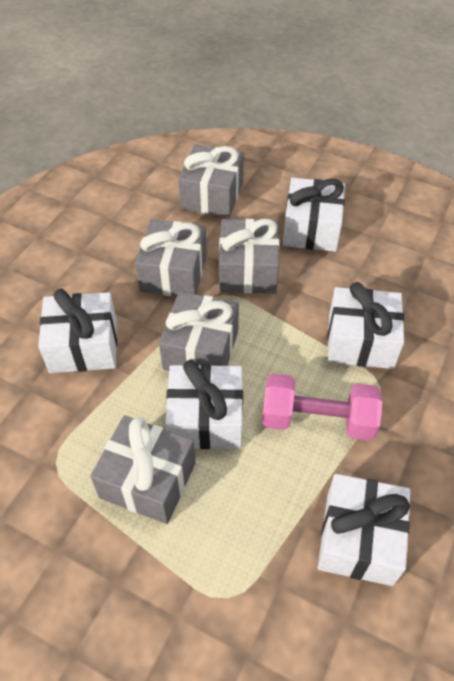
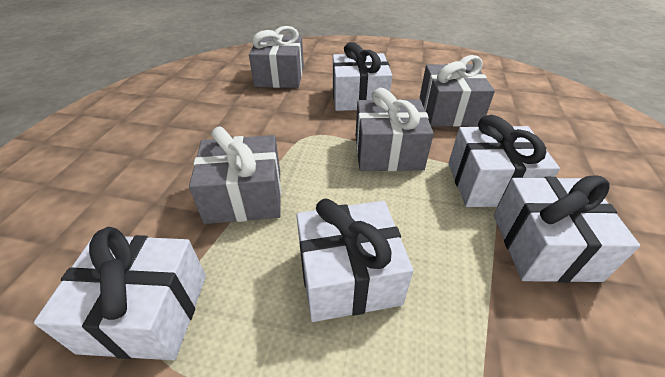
grey gift: [90,415,196,524] [135,219,207,296] [159,291,239,371] [178,144,244,217] [219,219,280,294] = 5 -> [189,126,281,224] [249,26,304,88] [356,88,434,171] [420,55,495,127] = 4
pink dumbbell: [262,374,382,441] = 1 -> none = 0

